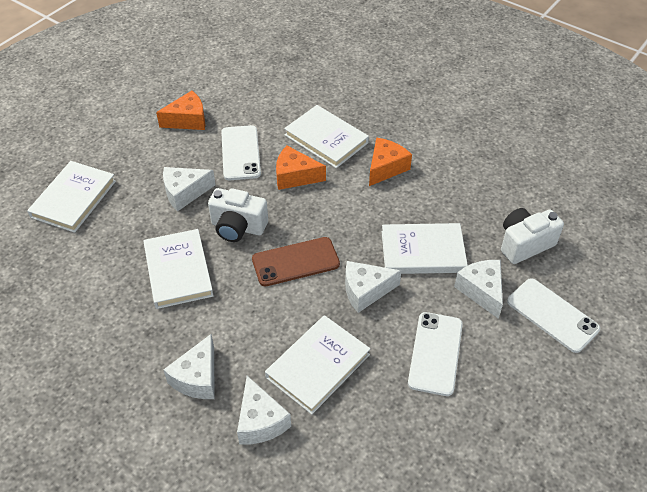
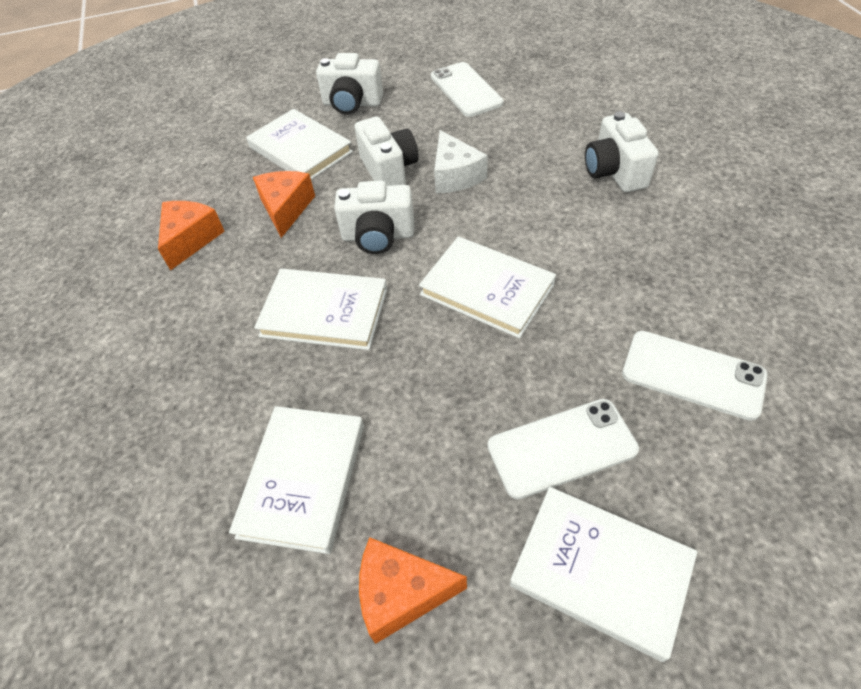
brown phone: [252,237,340,286] = 1 -> none = 0
white camera: [208,188,268,242] [501,208,564,264] = 2 -> [316,53,383,115] [334,181,414,254] [355,117,419,186] [585,111,659,192] = 4
white cheese: [163,167,216,212] [163,334,215,399] [237,376,291,444] [345,261,401,313] [454,260,503,319] = 5 -> [434,130,488,193] = 1

